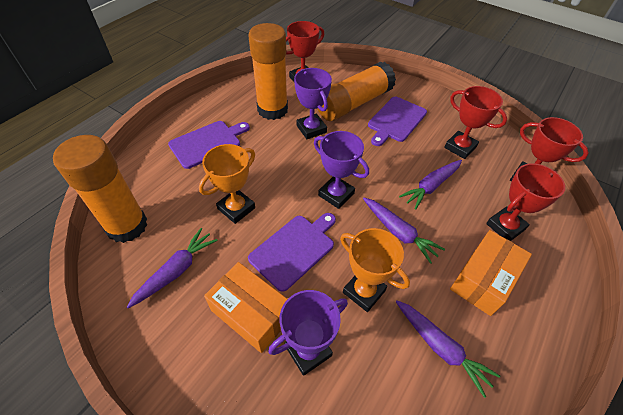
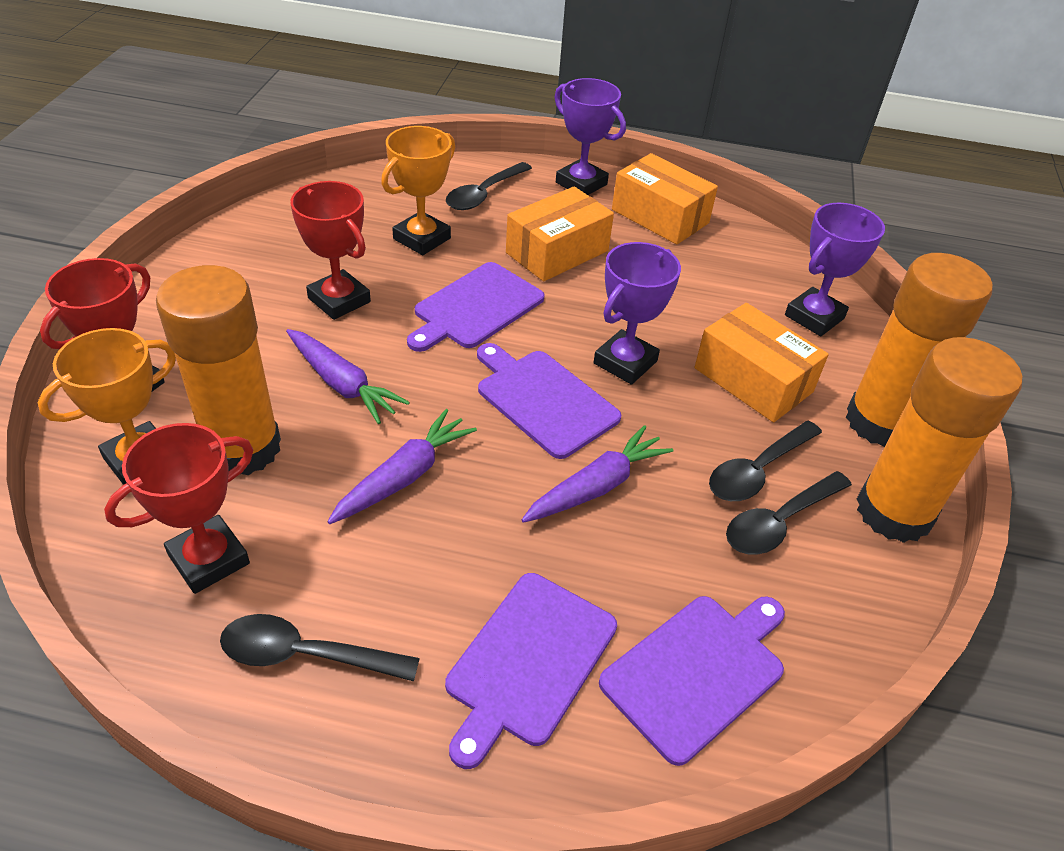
black spoon: none = 0 -> [220,614,420,682] [446,162,532,210] [709,421,822,501] [726,471,852,555] = 4
orange box: [204,262,287,353] [450,230,532,316] = 2 -> [506,186,614,281] [612,153,718,244] [695,303,828,422] = 3
purple carrot: [127,228,218,309] [363,198,445,264] [396,300,500,398] [399,160,462,210] = 4 -> [286,329,410,424] [327,409,477,524] [522,425,674,523] = 3
purple cutting board: [168,121,250,169] [248,213,336,292] [368,97,427,146] = 3 -> [407,262,545,352] [445,573,617,769] [477,343,621,459] [599,596,785,766] = 4
red trophy: [286,21,324,81] [444,86,507,159] [486,163,565,241] [510,117,589,182] = 4 -> [40,258,165,391] [104,423,254,594] [290,181,371,320] = 3

